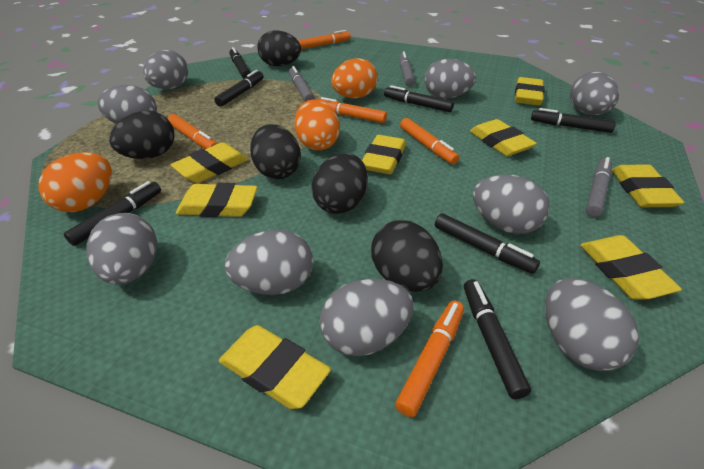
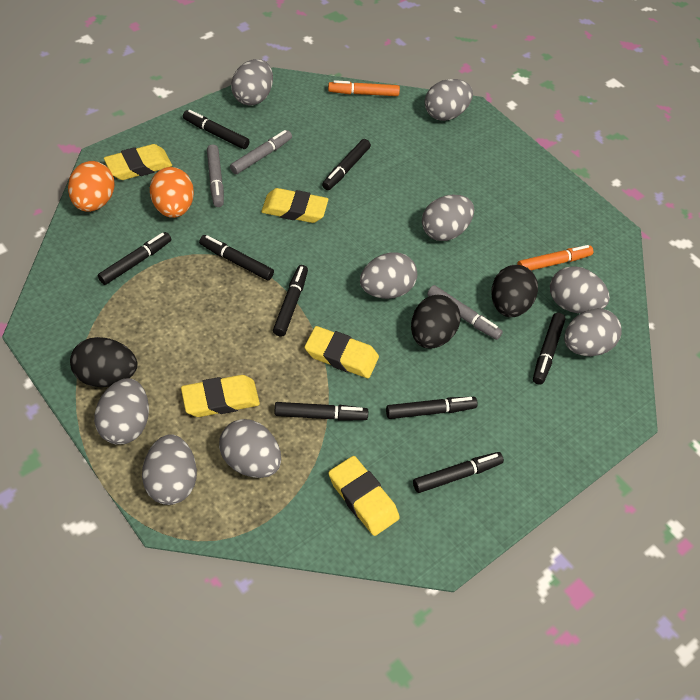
black egg: [109,111,174,159] [250,124,301,179] [257,30,301,66] [311,153,367,214] [371,220,443,292] = 5 -> [70,337,138,387] [411,295,461,349] [492,265,538,317] = 3
black marker: [64,181,161,246] [214,70,264,107] [229,47,251,79] [384,85,454,112] [435,213,540,274] [464,279,531,399] [531,108,616,133] = 7 -> [98,232,171,285] [183,110,250,149] [199,235,274,281] [273,265,308,337] [274,402,368,421] [322,139,371,190] [386,397,478,419] [413,452,504,493] [533,313,566,385] = 9
orange egg: [38,152,112,212] [294,100,340,150] [331,58,378,98] = 3 -> [68,161,115,212] [150,167,194,218] = 2
orange marker: [167,114,218,149] [298,30,351,49] [318,97,387,123] [395,301,464,417] [400,118,459,164] = 5 -> [328,80,400,96] [517,245,593,270] = 2
yellow eraser: [171,142,248,183] [176,183,257,217] [219,325,331,409] [362,135,406,174] [470,119,537,156] [515,77,545,106] [580,235,682,300] [612,165,684,207] = 8 -> [104,144,172,180] [181,375,260,417] [261,188,328,223] [304,326,379,378] [329,456,400,536] = 5

